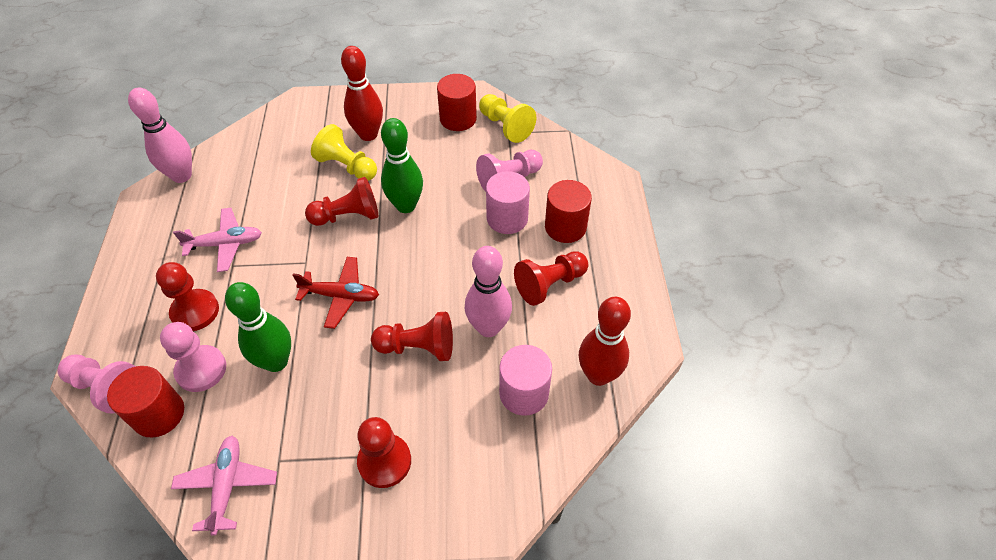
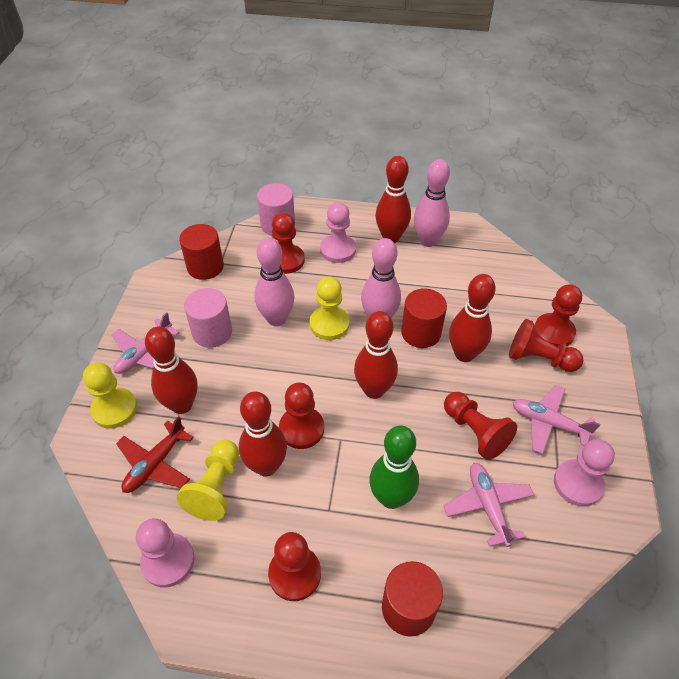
green bowling pin: [225,282,291,372] [381,118,423,213] = 2 -> [369,426,419,509] = 1
pink bowling pin: [128,88,192,183] [464,246,512,337] = 2 -> [254,238,295,326] [361,238,401,318] [414,159,450,247] = 3
pink plane: [171,436,277,536] [173,208,262,272] = 2 -> [111,312,180,374] [444,463,534,547] [512,385,600,454] = 3
red bowling pin: [341,46,383,141] [579,297,631,386] = 2 -> [145,327,197,414] [239,391,287,477] [354,311,398,399] [375,156,411,243] [449,274,496,362] = 5
red pawn: [156,262,219,331] [305,177,378,226] [357,417,411,488] [371,312,453,361] [514,251,588,306] = 5 -> [268,532,321,601] [272,212,305,274] [279,383,324,449] [444,392,517,460] [509,319,583,372] [534,284,582,347] = 6
yellow pawn: [311,124,377,181] [479,94,536,143] = 2 -> [83,362,137,429] [177,440,239,521] [310,277,350,340] = 3

